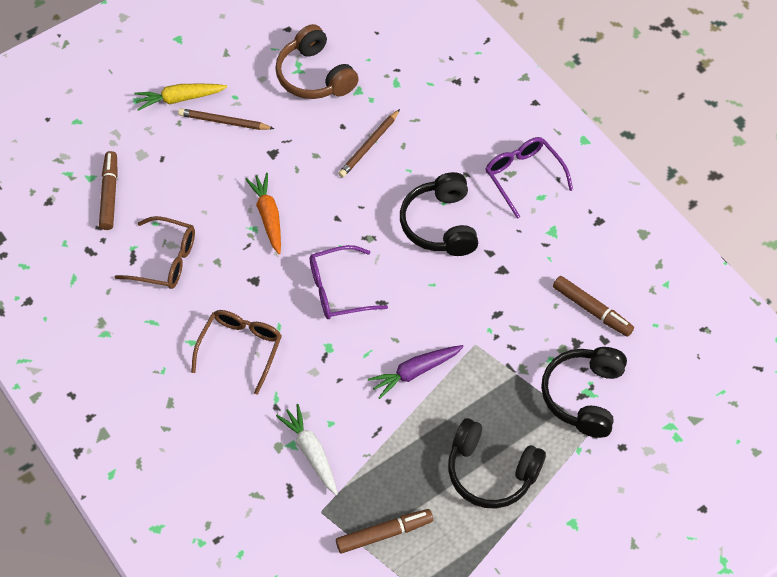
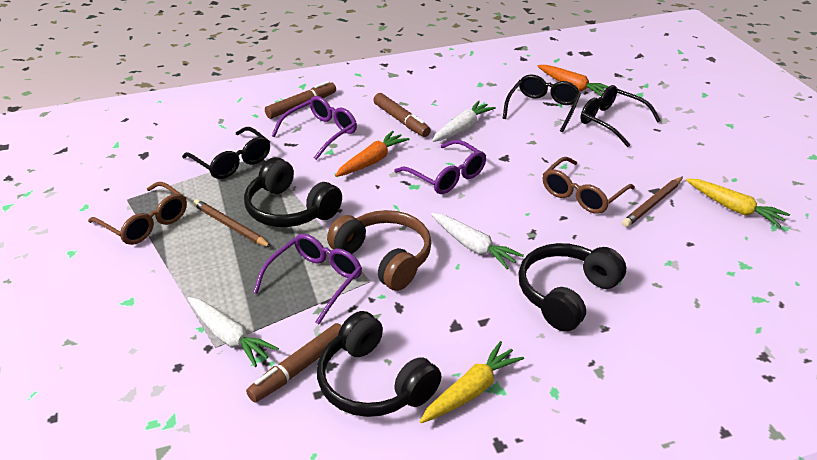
black glasses: none = 0 -> [182,127,270,179] [503,74,581,132] [580,85,661,147] = 3
orange carrot: [245,173,281,254] = 1 -> [335,131,410,177] [538,65,609,96] = 2
purple carrot: [368,345,464,399] = 1 -> none = 0
purple glasses: [309,245,388,319] [486,137,573,219] = 2 -> [253,234,362,324] [272,96,357,160] [394,140,486,194] = 3
white carrot: [276,404,338,495] = 1 -> [187,297,279,367] [431,213,524,269] [432,100,496,142] = 3
yellow carrot: [134,83,227,111] = 1 -> [420,341,524,423] [686,178,790,228] = 2

